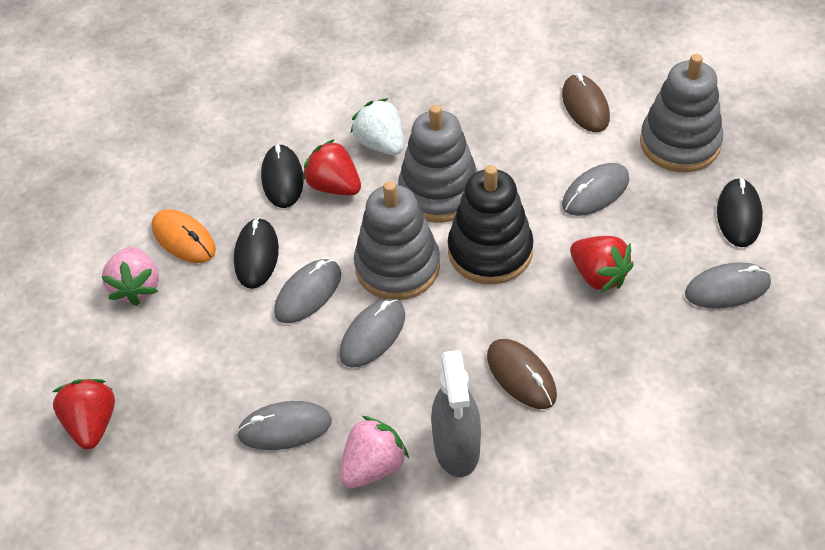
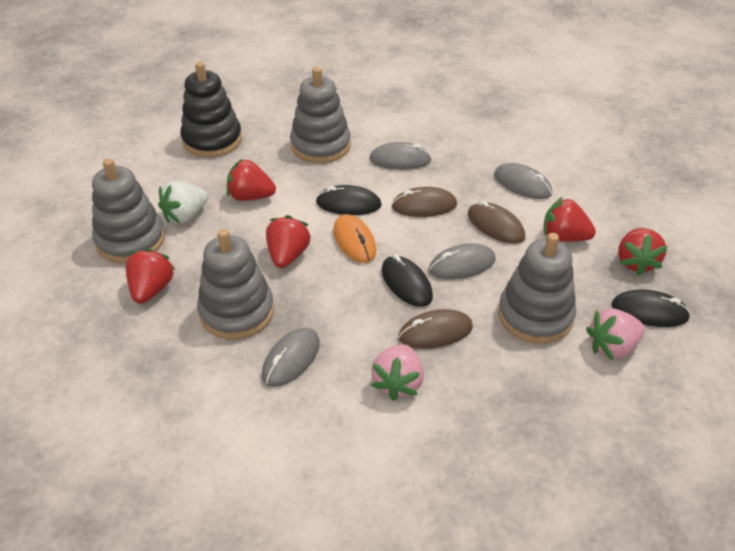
brown mouse: [487,339,557,409] [562,73,610,132] = 2 -> [391,187,457,217] [398,309,473,349] [468,201,525,244] = 3
grey mouse: [237,401,332,450] [274,259,341,323] [340,299,405,368] [562,163,629,216] [685,262,771,309] = 5 -> [262,328,320,387] [369,142,432,170] [428,243,496,280] [494,163,552,199] = 4
grey spray bottle: [431,350,481,477] = 1 -> none = 0
grey stacking toy: [354,181,440,300] [398,105,478,223] [640,54,723,172] = 3 -> [92,158,165,263] [197,229,274,340] [290,67,351,163] [498,233,576,344] = 4
red strawberry: [52,379,115,449] [302,139,361,196] [570,236,634,293] = 3 -> [126,248,175,304] [227,158,276,201] [266,215,311,268] [543,197,596,242] [618,228,667,276] = 5

